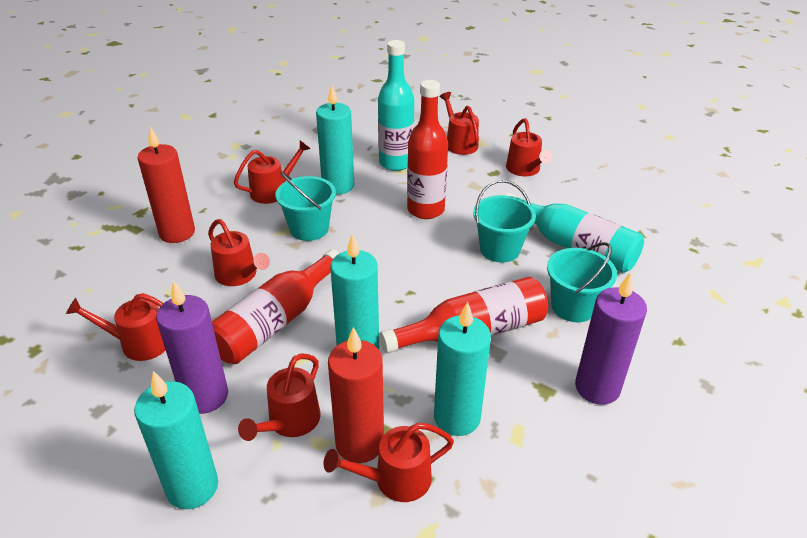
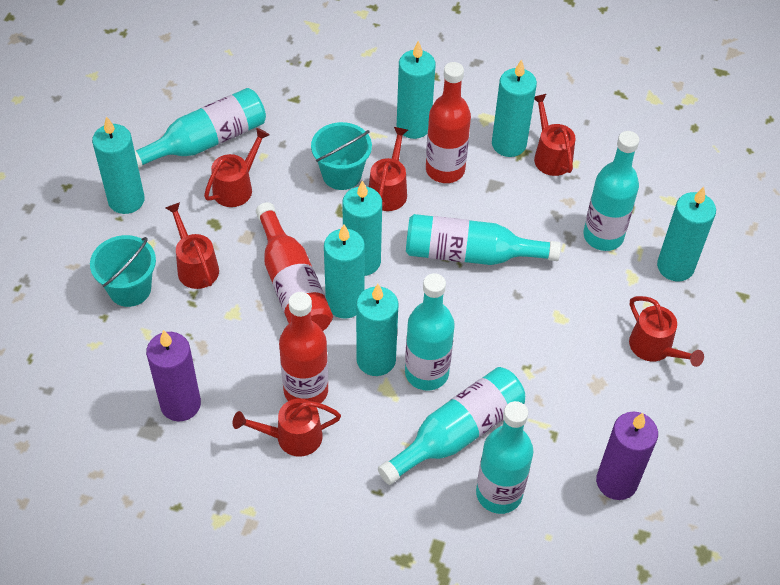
red candle: [137,126,195,243] [328,327,384,463] = 2 -> none = 0
red watering can: [66,293,166,361] [208,219,270,286] [234,140,311,204] [238,354,321,441] [324,422,454,502] [439,92,479,155] [506,118,553,176] = 7 -> [166,202,219,289] [204,128,270,207] [233,398,341,457] [369,127,408,211] [534,94,576,176] [629,296,704,367] = 6
turquoise bottle: [378,40,414,171] [505,193,644,273] = 2 -> [134,88,266,169] [378,367,525,485] [405,273,455,391] [406,214,561,265] [476,401,533,514] [583,131,639,251] = 6
turquoise bucket: [275,172,336,241] [473,180,536,263] [547,242,617,322] = 3 -> [90,235,156,307] [311,122,372,190] = 2
turquoise candle: [134,371,218,509] [316,84,354,195] [330,233,379,350] [434,301,491,436] = 4 -> [92,116,145,214] [324,224,365,319] [342,180,382,276] [356,284,399,376] [397,41,435,139] [492,59,537,157] [657,187,716,281] = 7

